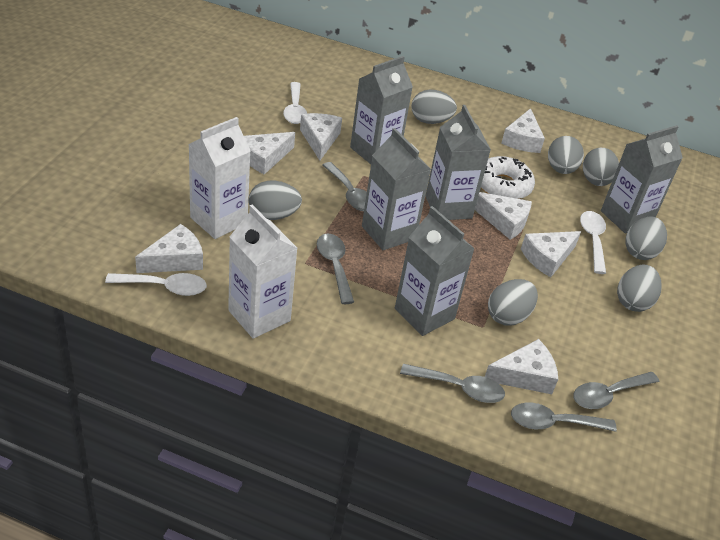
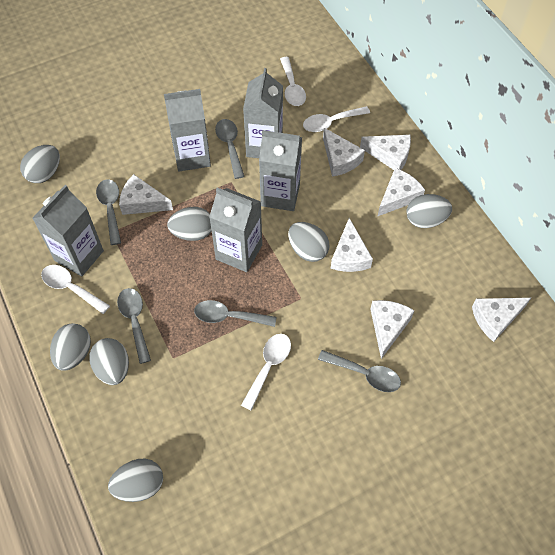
white carton: [188,117,251,239] [228,205,298,339] = 2 -> none = 0
white donut: [481,156,535,199] = 1 -> none = 0
white spoon: [105,273,207,296] [283,82,307,124] [580,211,606,274] = 3 -> [41,265,110,314] [241,334,291,410] [280,57,306,106] [303,106,370,132] = 4

